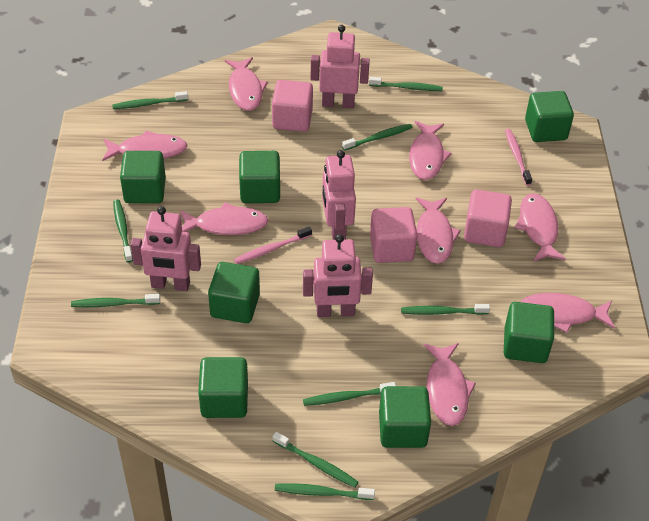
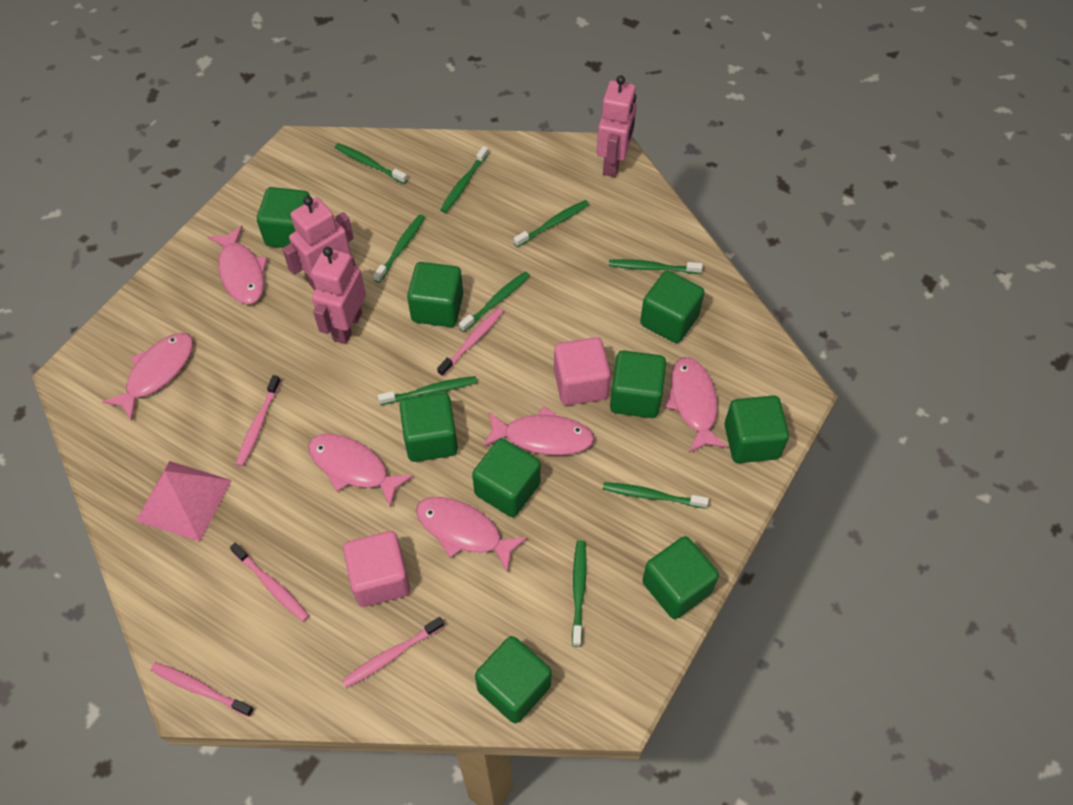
green cube: [120,151,166,203] [198,357,248,418] [208,262,260,323] [239,151,280,203] [379,386,431,448] [504,302,554,363] [525,91,574,142] = 7 -> [257,187,310,248] [399,392,458,462] [407,262,463,327] [472,438,541,517] [475,636,552,723] [610,350,666,418] [640,270,705,343] [642,536,719,619] [724,395,789,463] = 9
pink cube: [272,80,313,132] [370,207,417,263] [464,190,512,247] = 3 -> [343,531,410,607] [554,337,611,405] = 2
pink fish: [102,131,188,161] [180,202,269,235] [225,57,268,111] [409,121,452,180] [416,197,461,264] [424,343,476,426] [515,193,566,262] [520,293,615,333] = 8 -> [102,333,193,421] [208,226,267,304] [308,434,413,508] [416,497,528,573] [483,406,594,455] [665,357,728,453] = 6
pink pyramid: none = 0 -> [136,461,232,542] = 1
pink robot: [131,206,201,291] [303,234,373,317] [310,25,370,108] [322,150,356,240] = 4 -> [282,196,354,290] [311,247,366,344] [597,75,637,177] = 3
pink toothbrush: [234,226,312,264] [505,129,532,186] = 2 -> [151,662,254,717] [230,543,309,622] [236,375,281,466] [342,617,445,688] [437,308,503,376] = 5

